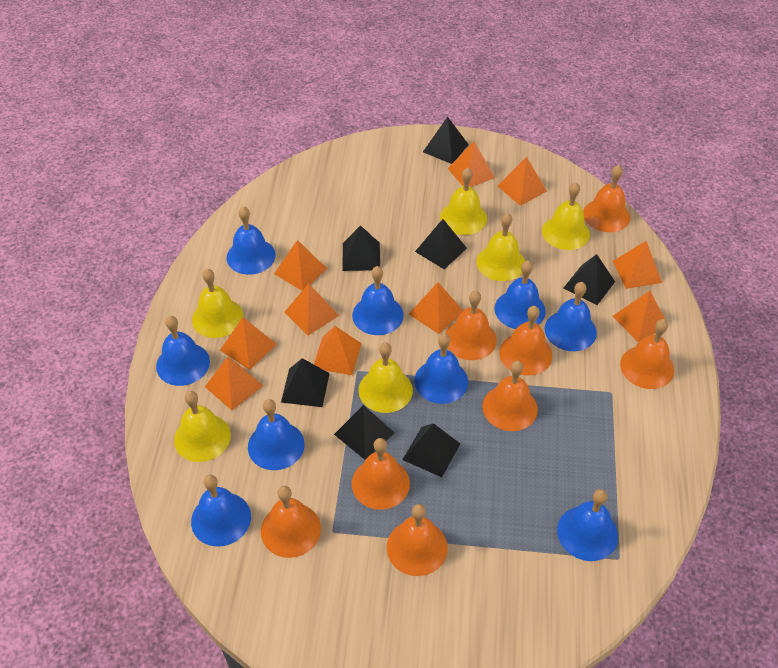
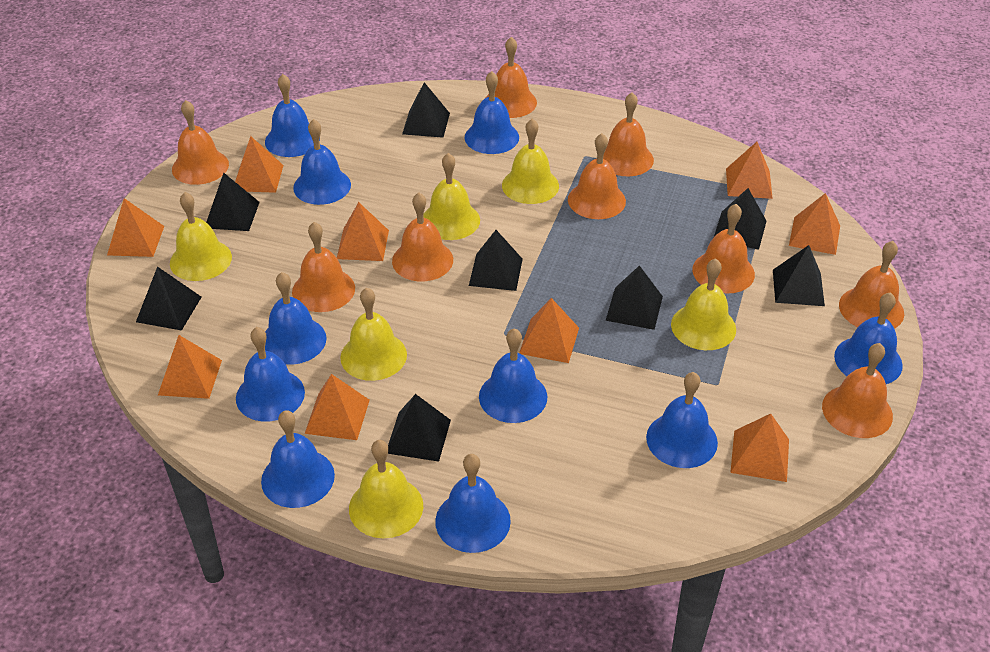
black pyramid: [281,358,330,407] [334,405,394,460] [343,225,380,271] [402,423,460,477] [415,219,467,269] [423,117,469,164] [563,254,615,305] = 7 -> [136,266,201,331] [206,173,260,231] [388,394,451,462] [402,82,450,138] [469,230,523,291] [606,265,663,330] [714,188,767,250] [773,245,825,306] = 8
blue bell: [156,316,210,386] [191,474,251,547] [227,206,276,275] [248,399,305,470] [352,266,404,335] [414,334,468,404] [494,261,546,329] [544,282,597,351] [557,489,618,561] = 9 -> [236,327,305,422] [261,410,335,508] [265,74,320,157] [265,272,327,365] [293,119,351,205] [435,454,511,553] [465,71,519,154] [479,328,547,423] [646,372,718,468] [834,292,903,384] = 10
orange bell: [261,486,321,558] [352,438,410,510] [387,504,448,576] [445,291,497,360] [482,361,538,431] [499,306,552,376] [583,165,630,232] [620,319,674,389] = 8 -> [172,100,229,185] [292,222,355,312] [392,193,453,281] [486,37,537,118] [568,133,626,219] [603,92,654,176] [692,204,755,293] [822,343,893,438] [839,241,904,329] = 9
orange pyramid: [205,357,263,410] [220,317,277,370] [274,240,327,291] [284,283,339,335] [314,326,361,375] [409,282,463,334] [448,142,495,187] [498,157,547,206] [613,241,662,289] [613,291,665,342] = 10 -> [107,198,164,257] [158,335,222,399] [235,136,284,193] [304,374,370,440] [337,202,389,261] [519,298,579,363] [726,142,773,199] [730,414,789,482] [789,193,840,255] = 9

